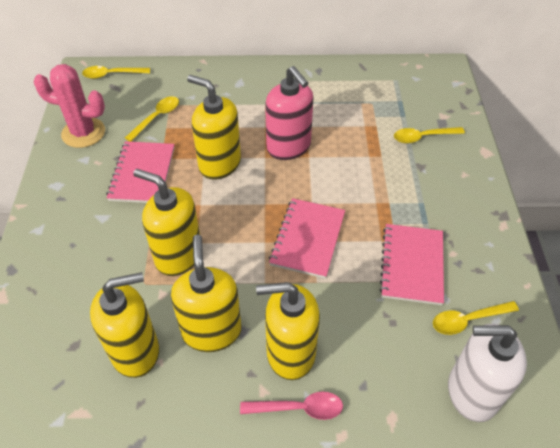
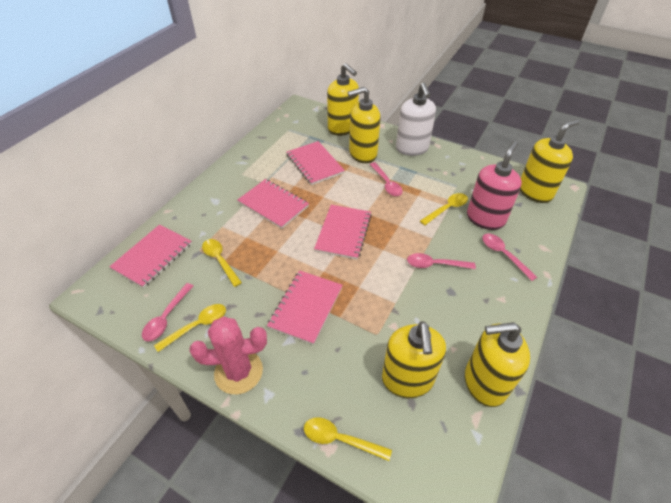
pink notebook: [106,141,175,203] [269,198,345,279] [379,224,444,305] = 3 -> [109,225,192,288] [238,179,309,229] [267,270,343,345] [286,141,345,185] [314,205,372,260] = 5
pink spoon: [240,392,343,420] = 1 -> [142,283,193,341] [370,162,403,196] [407,253,476,269] [482,234,537,281] = 4

